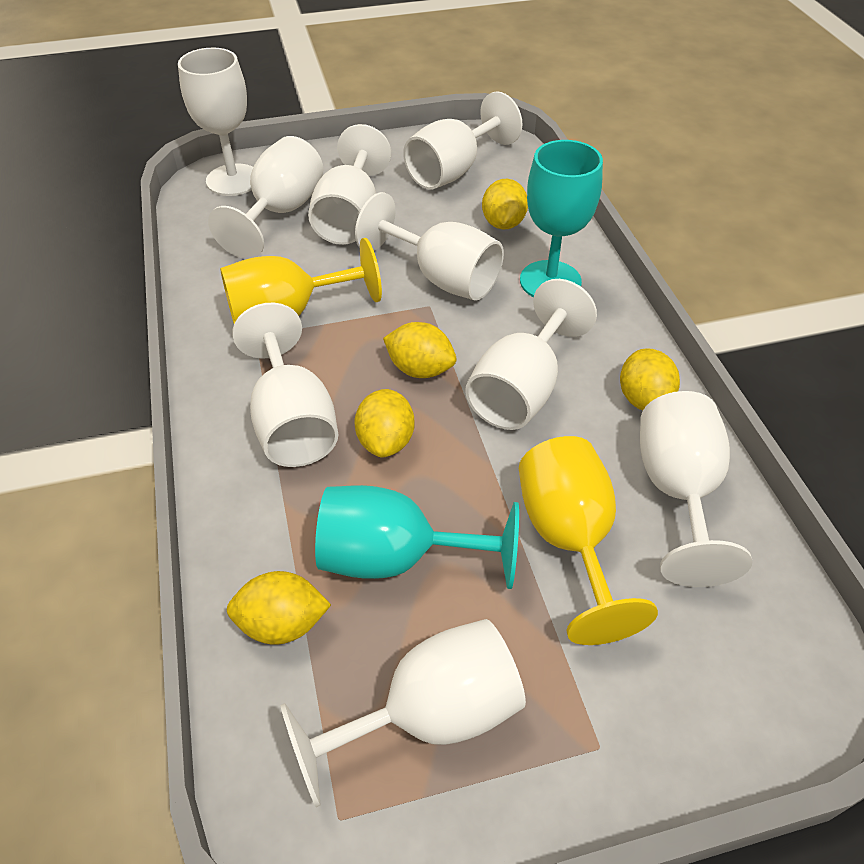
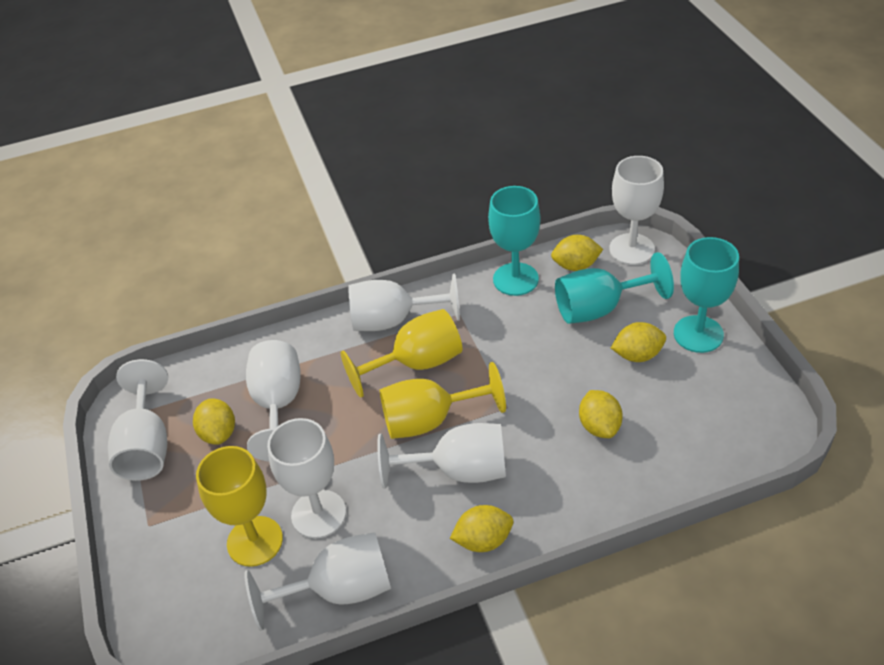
turquoise goblet: [315,485,519,589] [520,140,603,298] = 2 -> [488,186,540,296] [555,252,674,324] [674,237,739,353] = 3
white goblet: [178,48,253,196] [208,136,324,259] [232,303,338,467] [280,619,526,807] [308,124,391,245] [355,192,504,301] [403,91,523,190] [465,279,597,430] [640,391,753,587] = 9 -> [108,359,168,481] [244,532,391,631] [246,340,301,461] [267,418,346,538] [348,273,460,331] [377,423,506,489] [609,156,664,265] = 7
yellow goblet: [220,238,382,323] [519,436,658,645] = 2 -> [196,446,283,567] [340,309,462,398] [379,362,506,439] = 3

